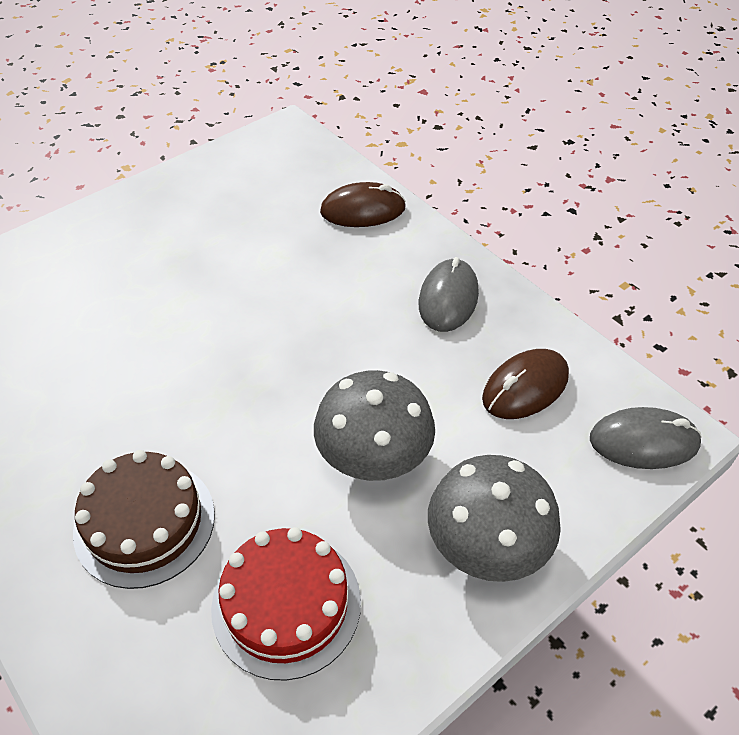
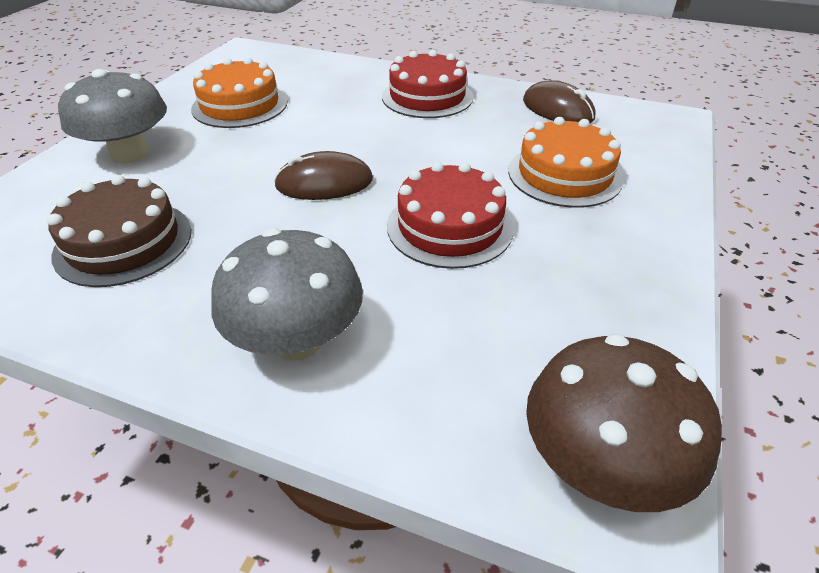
brown mushroom: none = 0 -> [526,334,722,512] = 1
grey mouse: [419,257,479,332] [590,407,702,469] = 2 -> none = 0
orange cake: none = 0 -> [191,57,287,128] [508,117,623,208] = 2
red cake: [211,527,361,681] = 1 -> [382,50,473,118] [387,162,514,269] = 2

